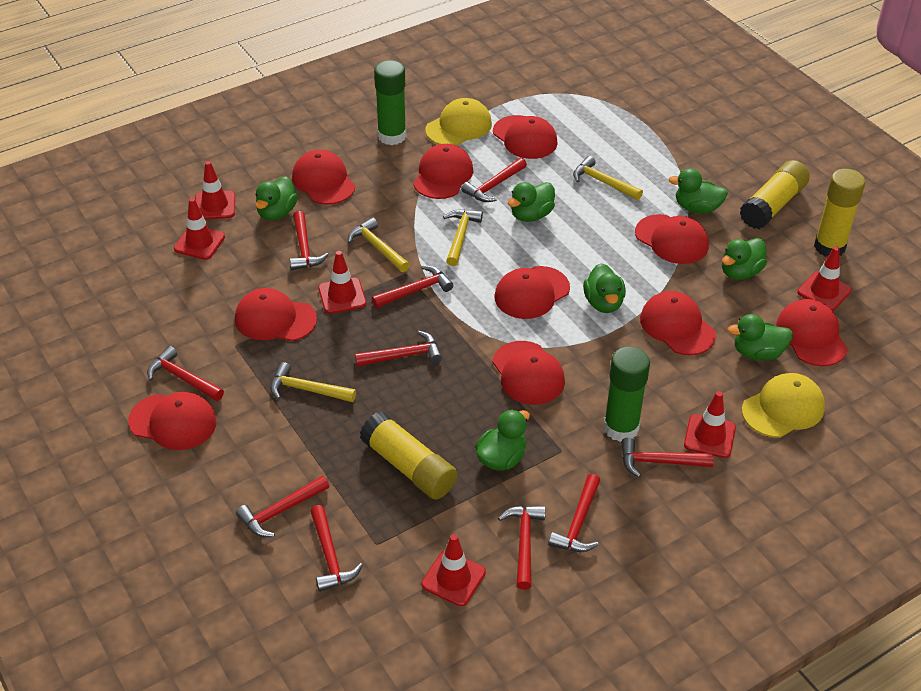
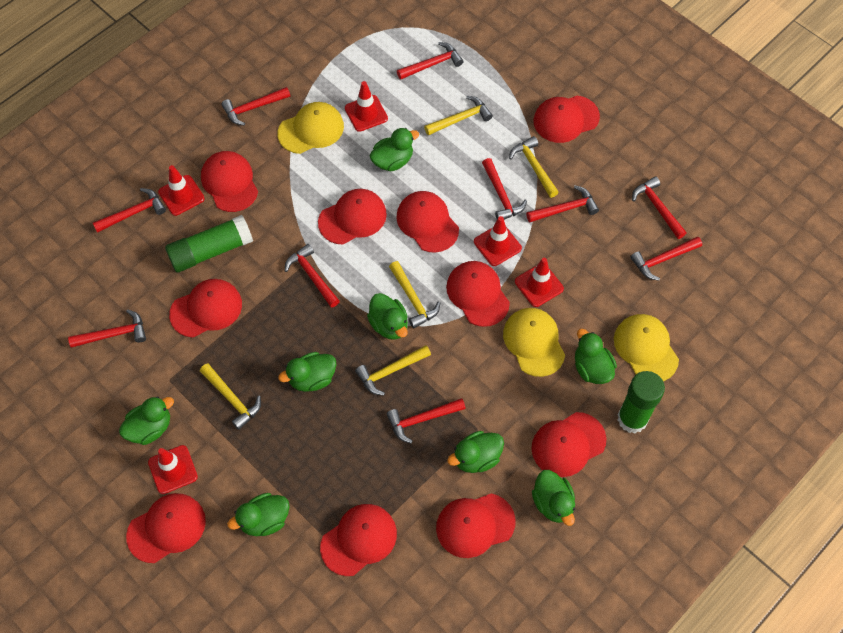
green duck: [255,176,298,221] [475,410,530,471] [508,182,555,222] [583,263,626,313] [668,168,728,214] [722,238,767,280] [727,314,793,361] = 7 -> [119,396,174,445] [227,493,289,536] [278,352,337,392] [367,293,408,340] [370,128,419,171] [447,431,504,473] [532,470,575,526] [575,328,617,384] = 8
red traffic cone: [174,198,225,260] [195,161,235,220] [318,251,366,314] [421,534,486,606] [684,391,736,458] [797,246,852,311] = 6 -> [148,445,198,494] [158,165,205,216] [345,81,388,132] [474,216,522,266] [515,258,564,307] = 5
yellow cap: [426,98,492,146] [742,373,825,438] = 2 -> [277,102,344,154] [503,308,565,377] [614,314,679,381] = 3
yellow glue stick: [360,411,457,499] [740,160,810,229] [814,169,865,257] = 3 -> none = 0
yellow hammer: [270,362,356,402] [348,217,410,272] [443,209,483,266] [573,156,643,200] = 4 -> [200,363,261,430] [355,345,431,396] [389,261,440,329] [424,96,493,135] [509,136,559,198] = 5

